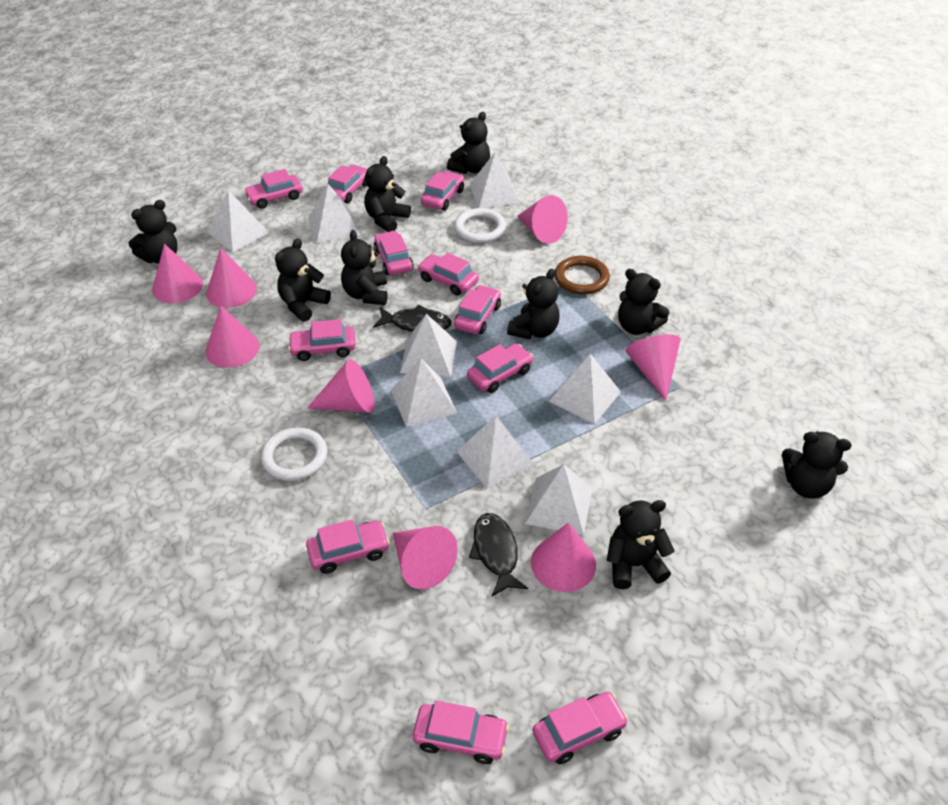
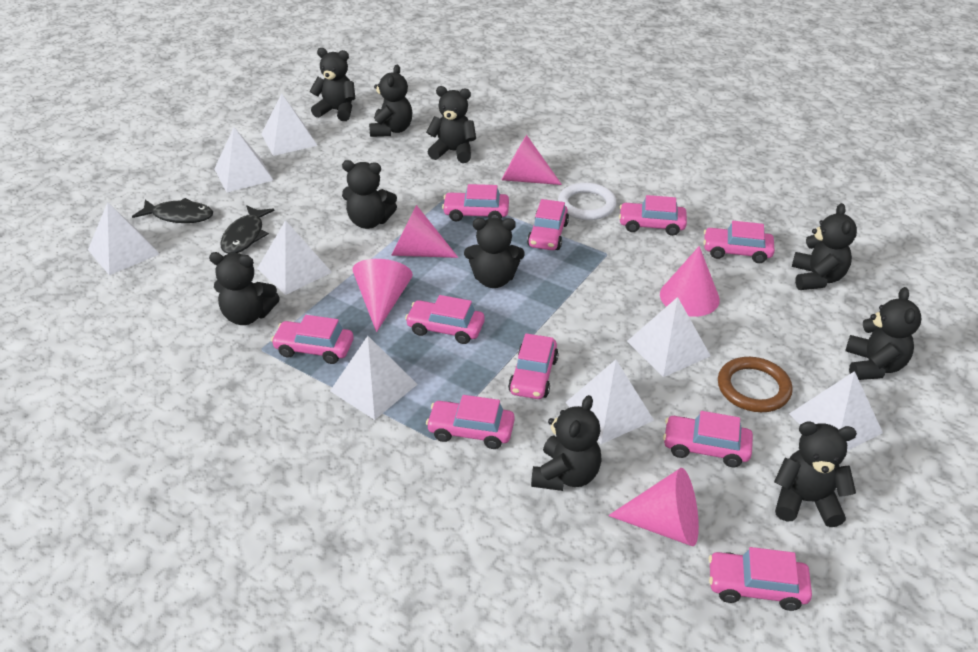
black teddy bear: [128,200,178,264] [275,238,331,322] [341,230,388,305] [364,156,411,232] [447,112,490,174] [507,269,560,339] [607,500,675,589] [618,269,669,335] [782,431,851,499] = 9 -> [209,252,280,325] [310,48,355,121] [342,160,397,229] [369,65,412,137] [426,86,476,163] [464,218,525,288] [531,395,602,491] [774,421,857,527] [792,203,857,290] [845,287,921,380] = 10
pink car: [244,169,303,209] [288,319,356,361] [306,519,390,574] [328,165,368,203] [374,231,414,275] [413,701,509,764] [417,253,479,295] [421,171,464,211] [454,285,501,334] [467,343,533,393] [533,692,628,764] = 11 -> [271,315,354,364] [405,295,485,344] [426,395,515,449] [442,184,509,221] [508,333,559,399] [527,199,569,250] [619,195,687,236] [663,411,753,468] [703,221,775,263] [709,547,812,611] = 10
pink cone: [152,244,203,303] [205,306,259,368] [206,248,257,308] [307,359,375,413] [393,526,458,589] [517,195,568,244] [531,522,596,592] [626,334,681,401] = 8 -> [352,259,413,332] [391,205,459,258] [502,135,562,185] [608,468,699,546] [660,246,720,317] = 5
white ring: [261,427,327,481] [454,208,506,243] = 2 -> [558,182,617,220] = 1

